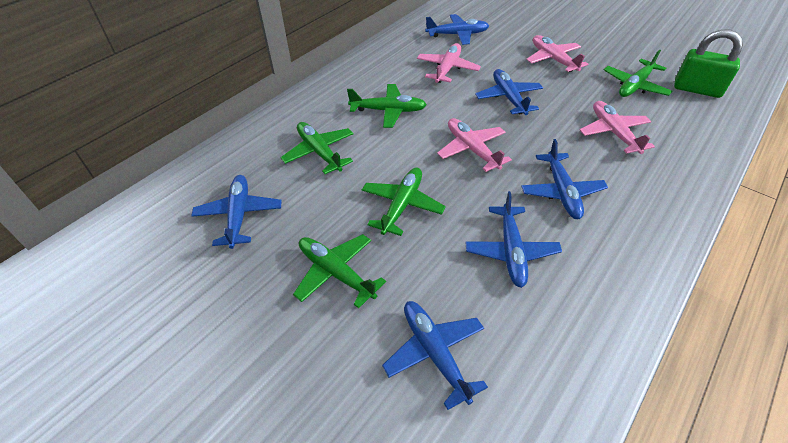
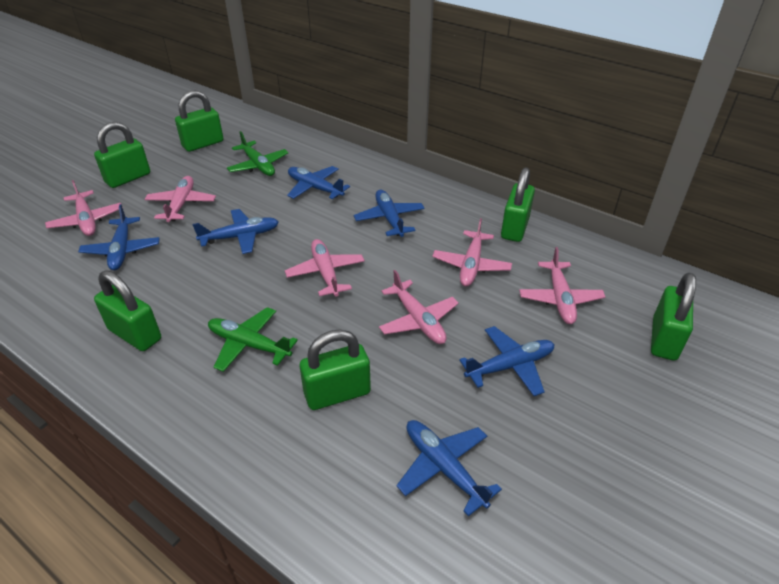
green padlock: [674,30,743,98] = 1 -> [94,122,150,188] [94,270,161,351] [175,90,223,152] [300,329,371,410] [501,167,535,242] [651,273,696,361] = 6
green plane: [281,122,353,174] [293,234,386,309] [347,84,427,128] [362,167,446,236] [604,49,673,97] = 5 -> [208,307,298,372] [227,131,288,176] = 2
pink plane: [417,43,481,83] [437,118,512,172] [526,35,588,72] [580,101,655,154] = 4 -> [45,180,123,236] [144,176,216,222] [285,239,365,297] [379,270,459,344] [432,218,512,287] [519,247,605,324] = 6

